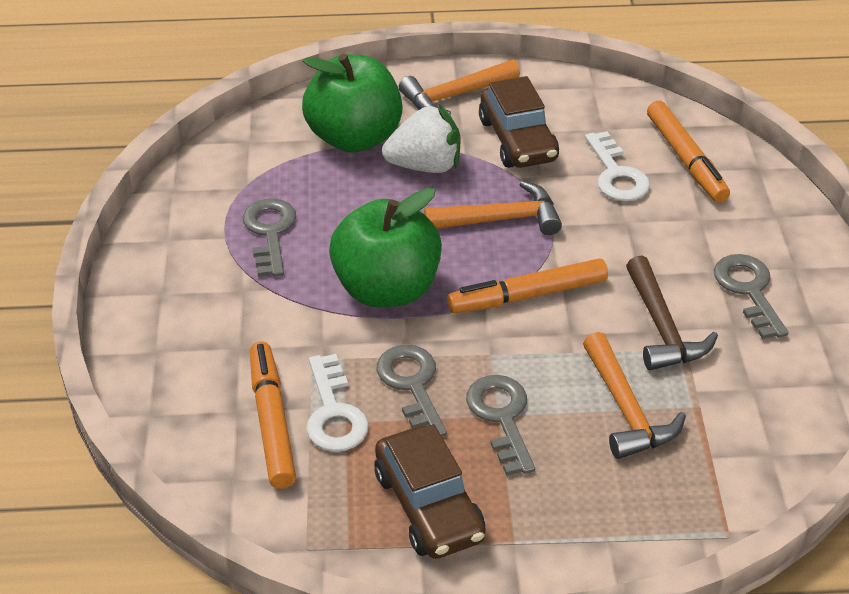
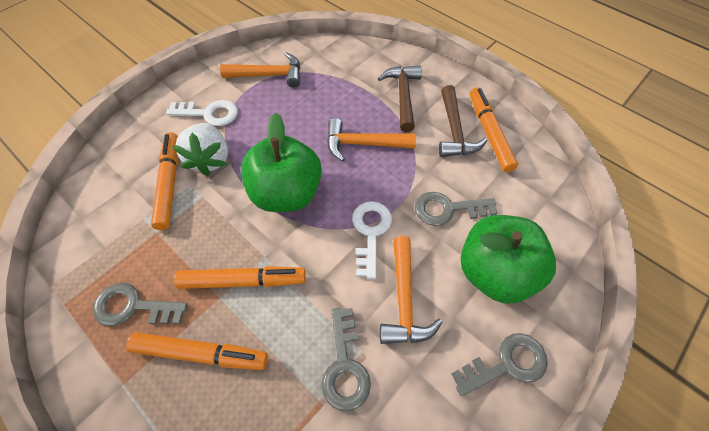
brown car: [374,424,485,559] [479,76,559,168] = 2 -> none = 0
brown hammer: [626,255,718,370] = 1 -> [378,65,422,132] [439,85,487,157] = 2
orange marker: [250,342,296,489] [447,258,608,313] [647,101,730,203] = 3 -> [126,332,268,370] [151,132,178,230] [174,266,306,289] [470,88,518,172] = 4

